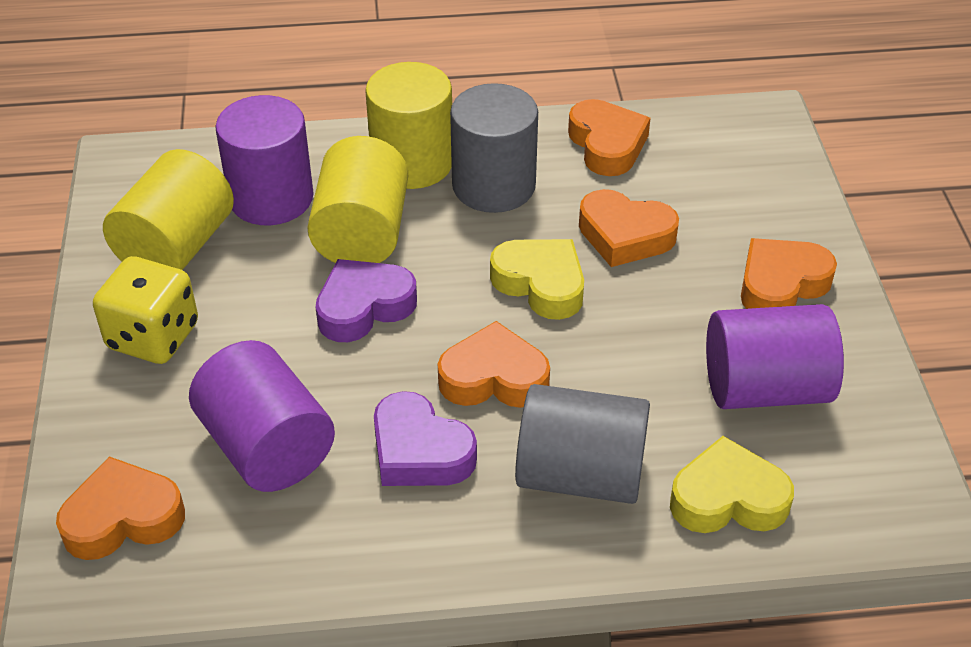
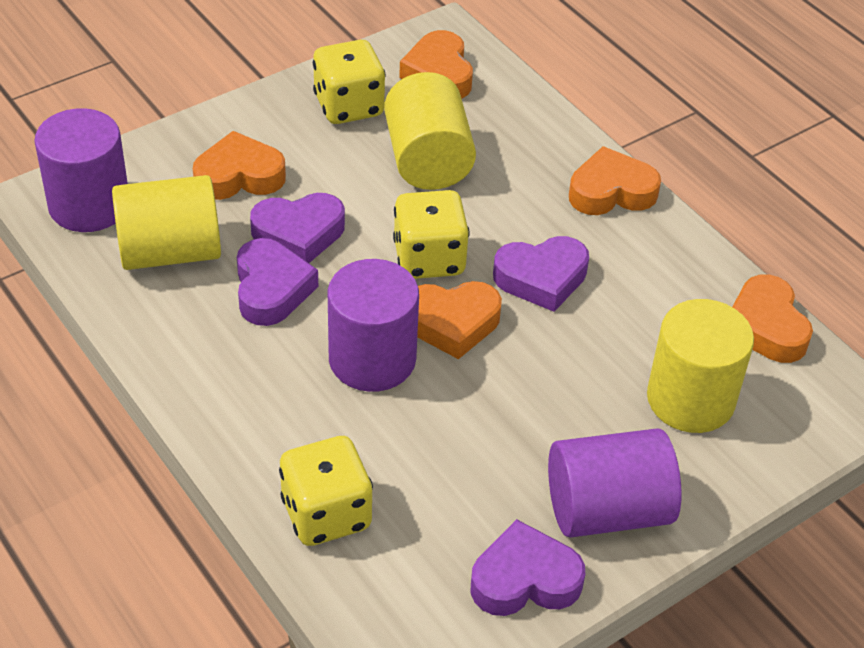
grey cylinder: [450,83,538,213] [515,384,650,504] = 2 -> none = 0
purple heart: [315,259,417,342] [374,391,477,486] = 2 -> [237,238,318,326] [250,193,345,263] [470,519,585,616] [493,236,589,312] = 4
yellow dice: [93,256,198,364] = 1 -> [279,436,373,546] [313,40,386,124] [393,190,470,279] = 3
yellow heart: [490,239,584,320] [670,436,794,533] = 2 -> none = 0

